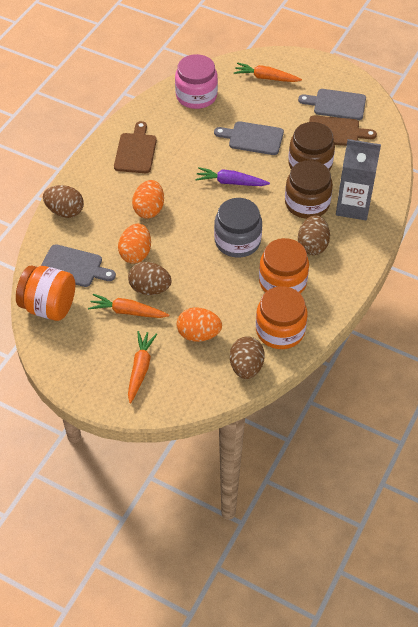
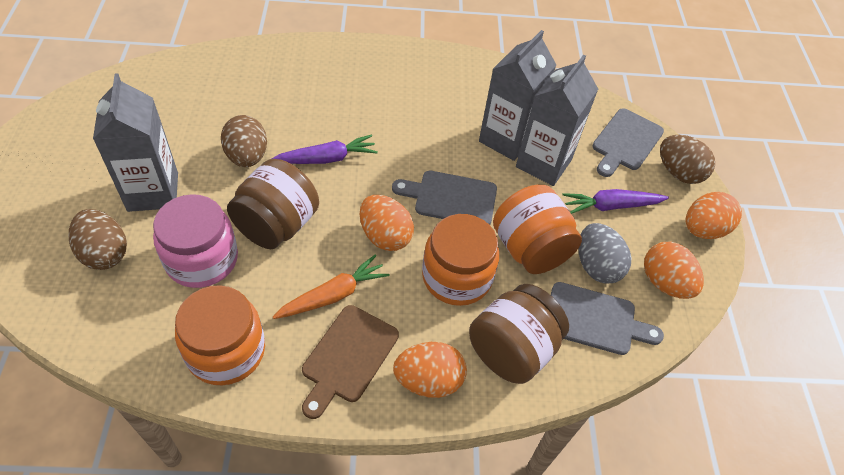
brown cutting board: [114,121,157,173] [309,115,377,146] = 2 -> [302,305,399,419] = 1
brown egg: [43,185,84,218] [128,262,172,295] [230,336,265,379] [298,215,330,255] = 4 -> [69,209,127,270] [221,115,267,167] [660,135,715,184] = 3
grey carton: [336,139,381,220] = 1 -> [93,73,178,212] [479,30,556,161] [516,54,598,186] = 3
grey egg: none = 0 -> [578,223,631,284] = 1
grey jar: [214,198,262,258] = 1 -> none = 0
orange carrot: [88,294,169,318] [128,331,157,403] [234,62,302,82] = 3 -> [273,255,390,319] = 1
orange egg: [118,224,151,264] [132,180,164,219] [177,307,222,342] = 3 -> [360,195,414,251] [393,342,467,398] [644,241,704,299] [686,192,742,239] = 4
purple carrot: [195,167,270,186] = 1 -> [272,135,378,164] [562,189,669,214] = 2

